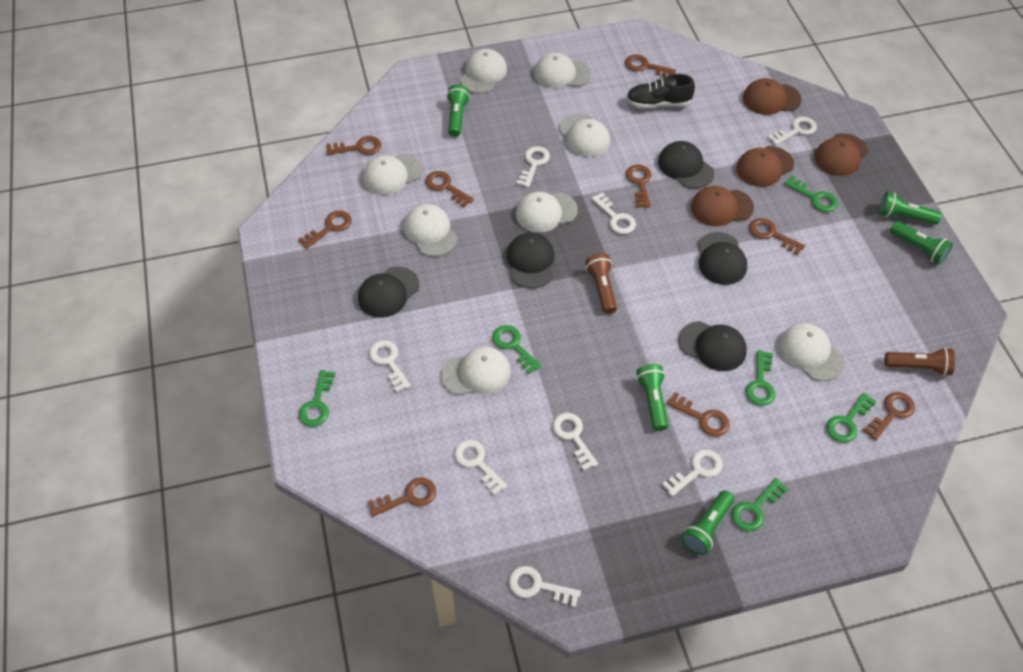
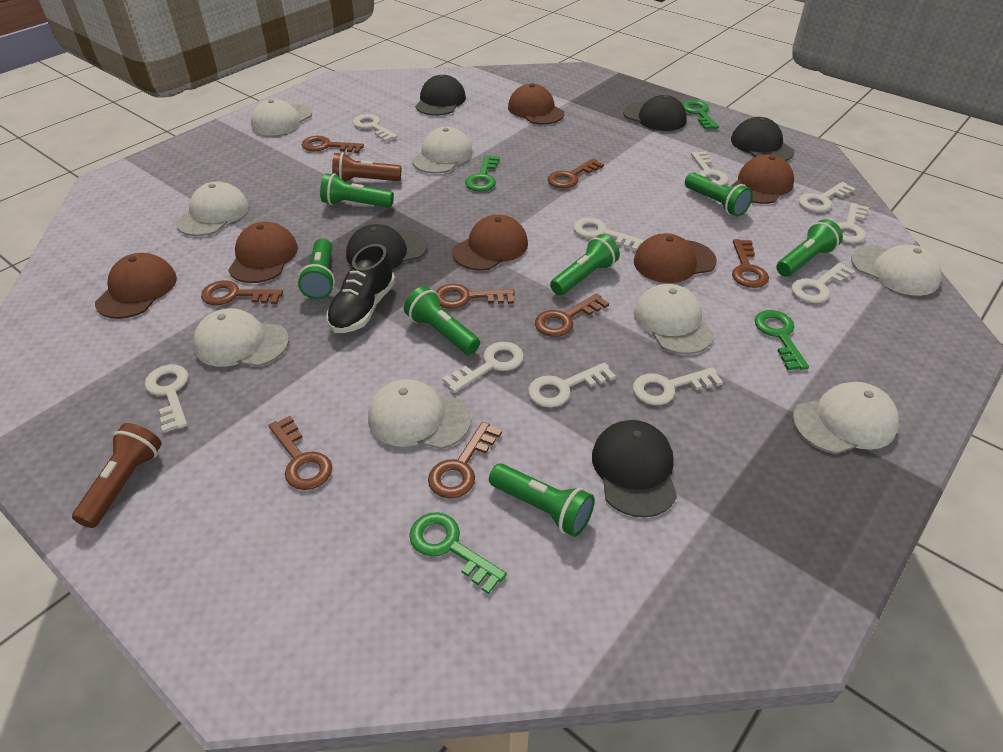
brown cap: [691,186,754,226] [736,146,794,187] [743,78,802,115] [814,133,868,176] = 4 -> [95,253,177,319] [228,222,298,283] [452,214,528,271] [508,84,564,125] [634,233,717,283] [731,154,794,204] = 6
brown key: [298,210,352,249] [326,136,381,155] [367,477,436,517] [425,171,474,207] [625,54,676,77] [626,165,652,208] [667,392,730,437] [749,218,805,255] [863,392,915,440] = 9 -> [201,281,283,305] [268,416,332,490] [302,136,364,153] [428,422,502,499] [436,284,515,309] [535,293,609,337] [548,159,604,188] [732,239,769,288] = 8
green flashlight: [446,84,470,137] [636,364,668,431] [681,490,734,555] [879,191,942,225] [890,221,953,264] = 5 -> [298,238,335,299] [320,173,394,208] [404,286,480,355] [489,463,595,537] [550,234,620,296] [685,172,753,217] [776,219,843,277] = 7
green key: [298,370,335,427] [492,325,541,374] [732,478,788,531] [746,350,775,406] [784,176,838,212] [826,392,877,443] = 6 -> [409,512,507,594] [465,155,500,191] [682,100,719,129] [755,310,809,370] = 4
white key: [369,340,411,392] [454,440,507,496] [509,566,581,608] [516,146,550,188] [552,413,598,471] [591,192,636,234] [662,449,723,497] [768,117,817,146] = 8 -> [145,365,188,433] [353,114,398,142] [442,342,524,393] [528,362,616,408] [573,217,644,251] [633,367,723,405] [691,151,728,185] [791,263,855,303] [799,182,856,212] [837,203,869,243] = 10

